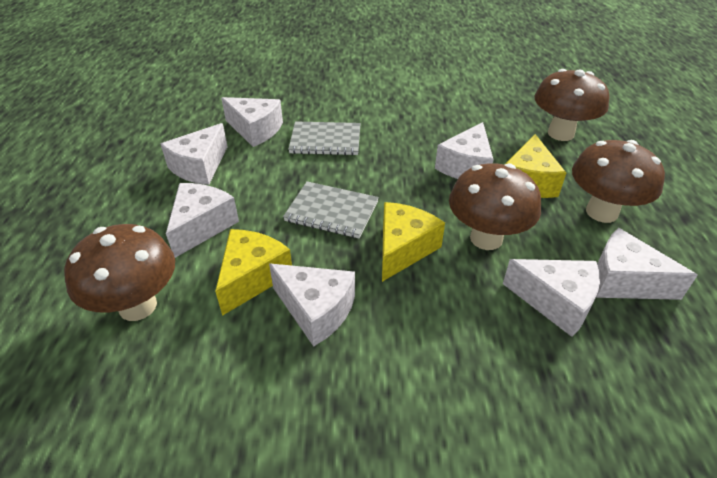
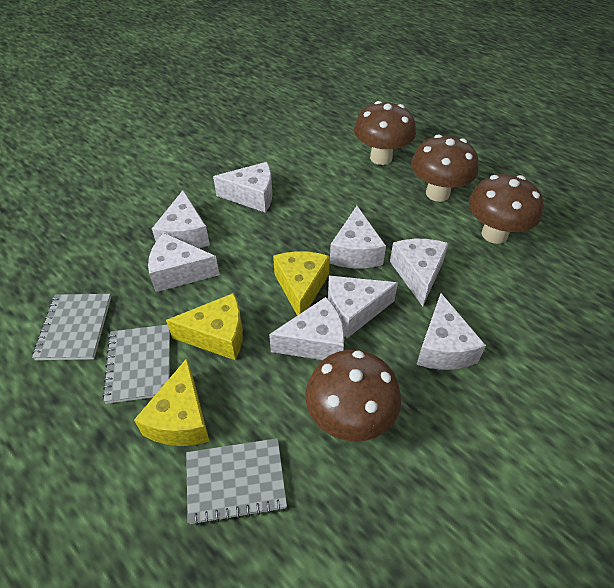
grey notebook: [283,181,379,238] [288,121,361,155] = 2 -> [32,294,111,360] [102,325,170,404] [186,438,287,526] = 3
white cheese: [161,123,228,185] [166,183,239,258] [221,97,283,147] [269,264,355,347] [435,122,494,179] [503,259,600,337] [596,228,698,300] = 7 -> [148,233,220,292] [152,190,210,248] [213,162,272,213] [269,297,344,360] [328,276,398,338] [330,206,386,269] [390,239,449,307] [416,293,486,370] = 8

